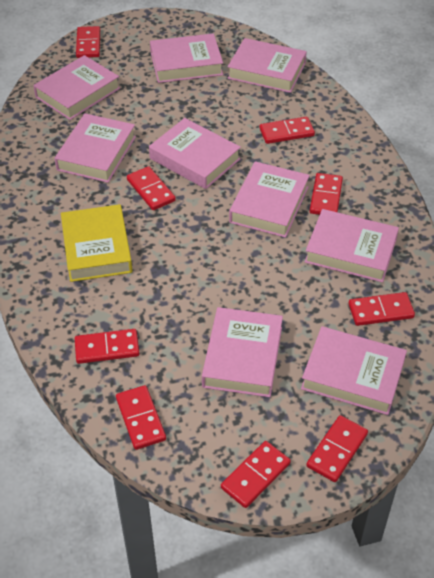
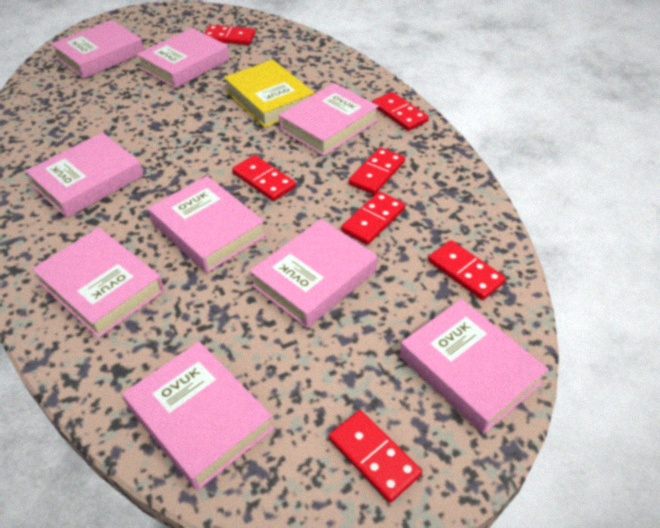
red domino: [75,329,139,364] [76,26,100,58] [116,385,166,450] [127,166,176,210] [221,441,291,508] [260,117,315,144] [306,415,368,482] [310,173,343,215] [349,292,415,326] = 9 -> [204,25,255,45] [232,155,296,201] [329,410,422,503] [341,191,405,245] [349,147,405,195] [372,92,429,131] [428,240,506,300] = 7

